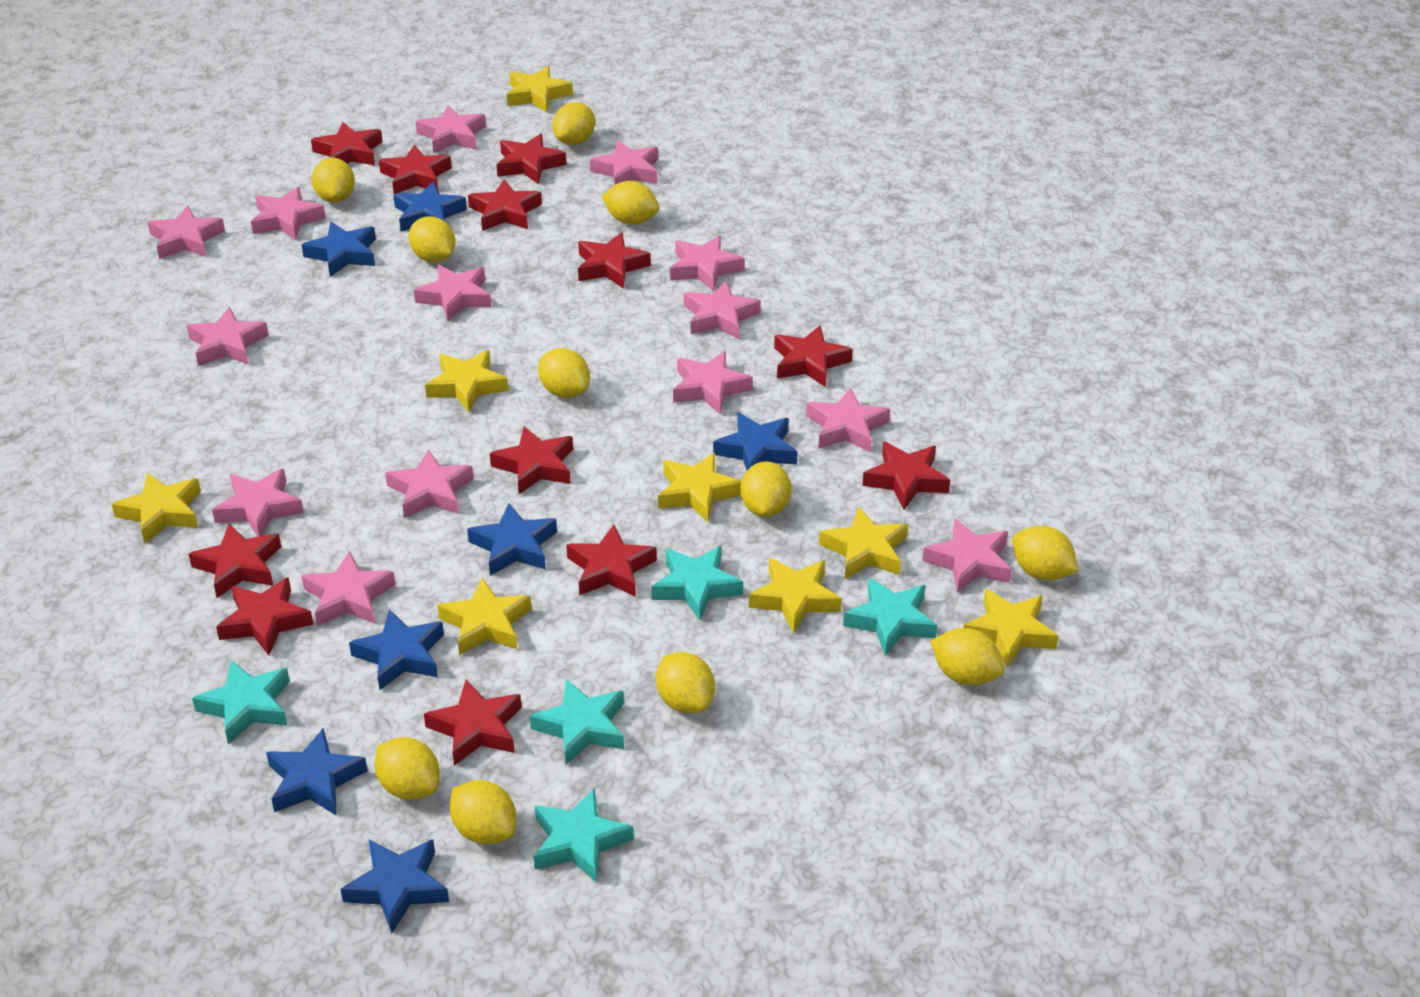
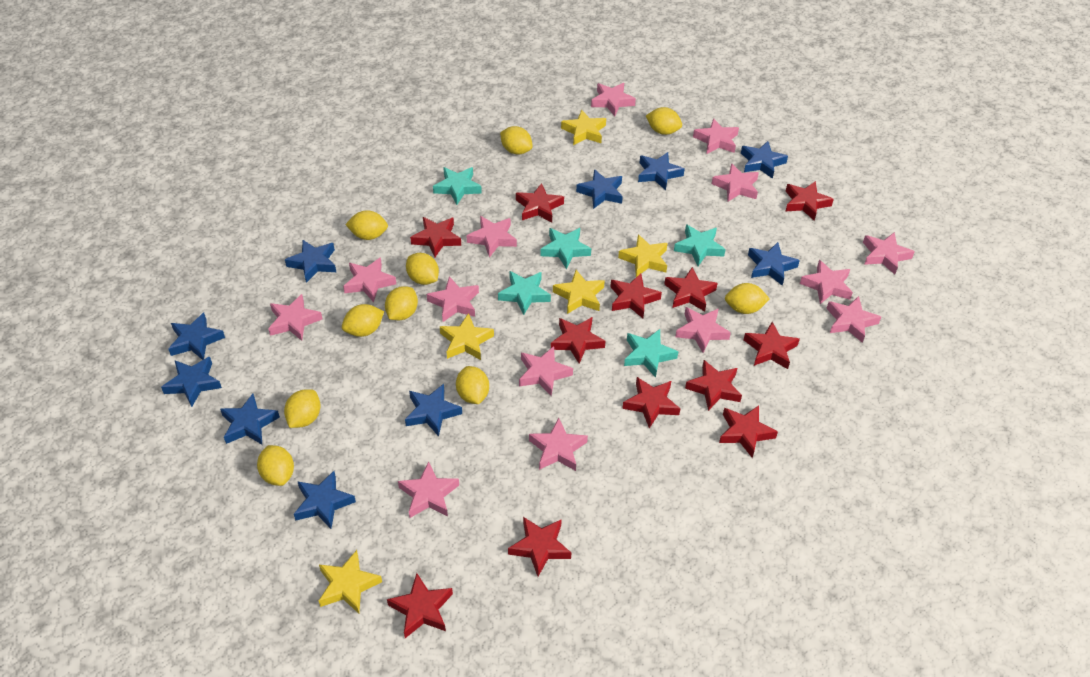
blue star: [266,728,368,816] [302,222,376,277] [340,839,449,934] [349,609,444,690] [393,181,467,231] [467,503,557,576] [713,412,798,470] = 7 -> [161,357,222,407] [169,313,225,360] [220,394,280,445] [285,240,336,283] [294,471,356,529] [405,384,462,437] [576,169,623,209] [638,152,685,190] [741,141,788,179] [748,242,800,286] = 10
yellow lemon: [312,158,355,203] [374,737,440,800] [408,216,455,262] [450,780,516,844] [538,348,590,398] [552,102,595,145] [602,181,659,225] [656,652,715,713] [740,461,792,517] [931,628,1004,685] [1012,526,1078,581] = 11 -> [257,445,294,486] [284,389,321,428] [342,304,384,337] [345,210,388,240] [385,286,418,320] [406,253,439,285] [456,366,489,404] [500,126,533,155] [646,107,682,135] [725,283,770,314] = 10
yellow star: [112,473,201,544] [425,350,508,413] [437,578,531,655] [507,66,573,113] [658,452,741,522] [749,558,842,633] [819,506,908,579] [964,589,1059,668] = 8 -> [319,550,382,614] [440,313,494,360] [553,270,605,314] [561,110,606,145] [618,234,668,277] = 5

